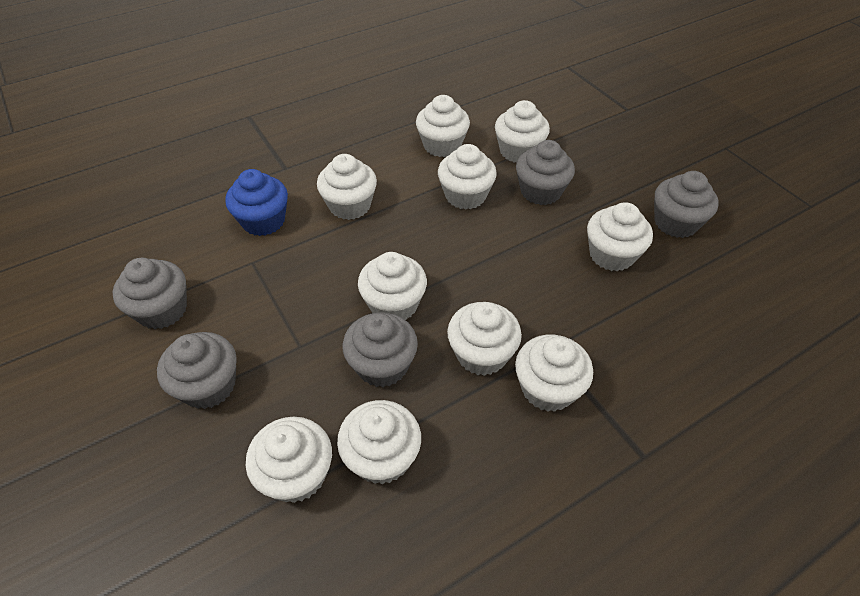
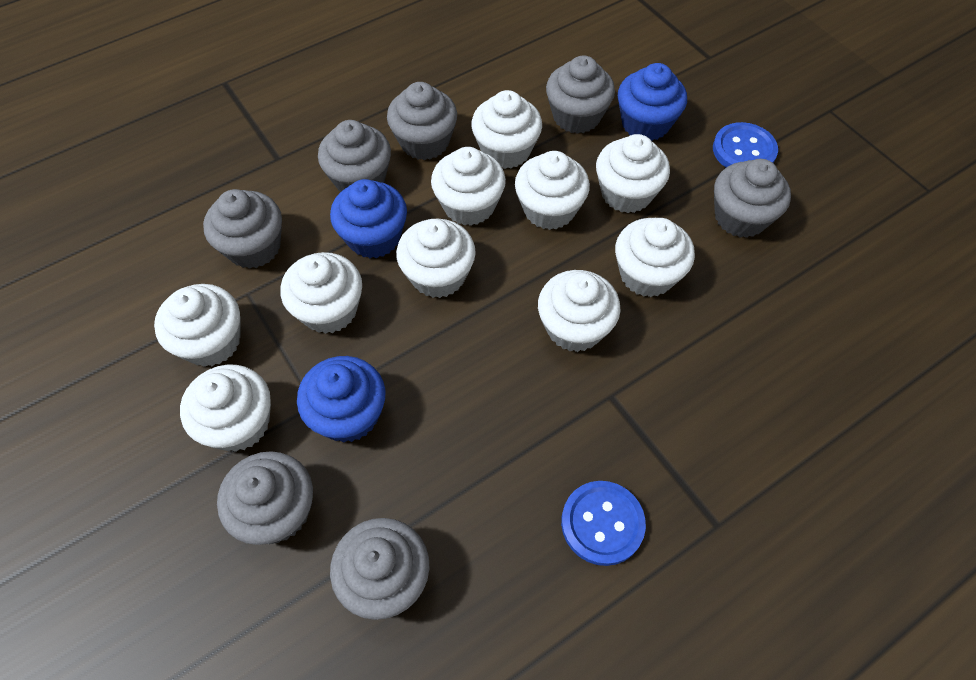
blue button: none = 0 -> [561,481,646,566] [713,122,778,167] = 2
blue cupcake: [225,169,288,236] = 1 -> [297,356,386,442] [330,179,407,258] [618,63,687,141] = 3
grey cupcake: [112,258,187,329] [157,332,237,409] [343,312,418,387] [516,140,575,205] [654,171,719,238] = 5 -> [203,189,282,269] [217,451,313,545] [318,120,391,192] [330,518,429,620] [387,82,457,160] [546,55,615,134] [714,159,791,238] = 7

